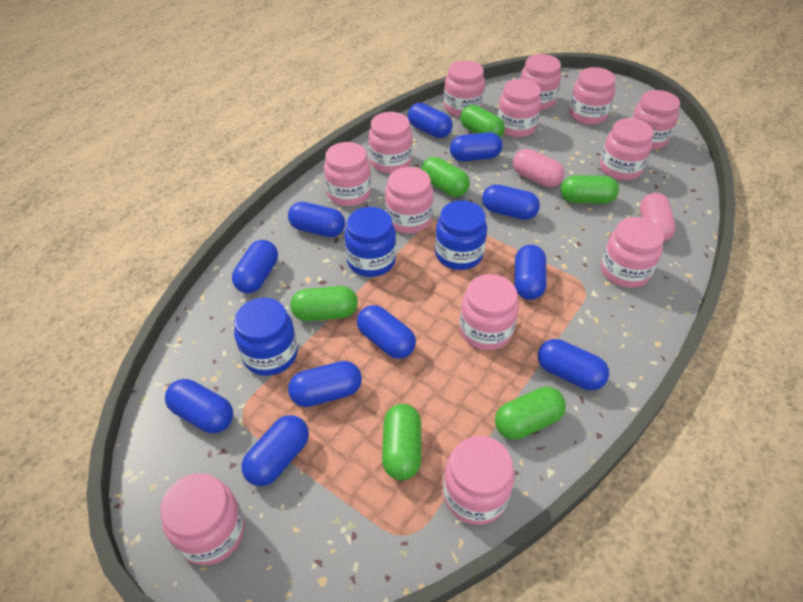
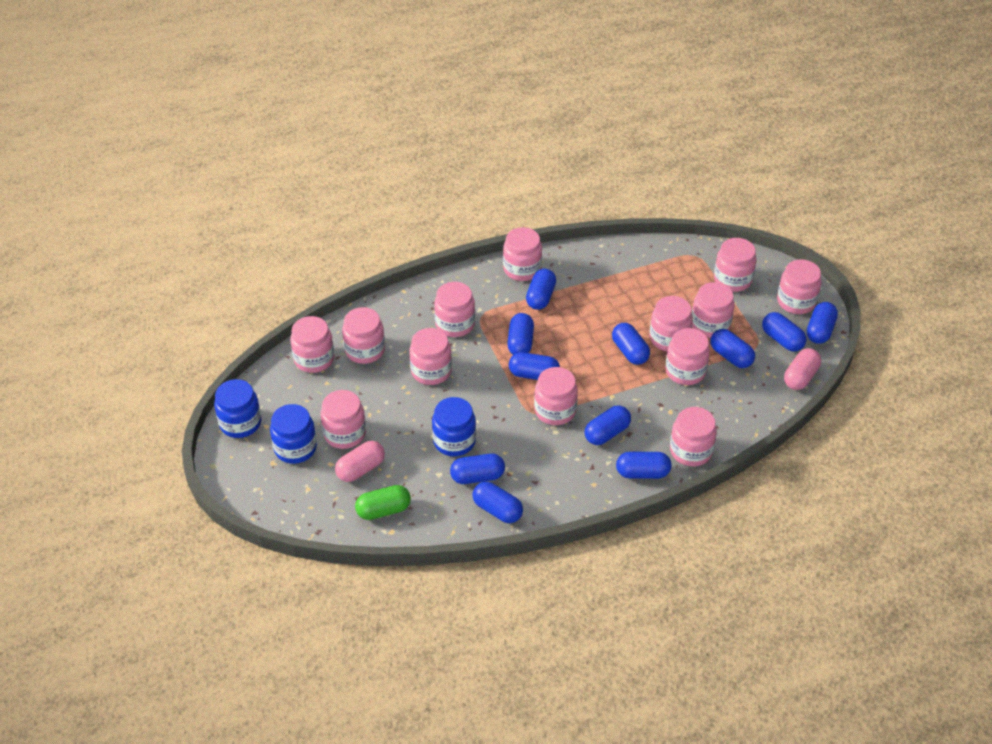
green capsule: [290,286,358,321] [382,404,421,480] [421,157,470,197] [460,105,505,138] [495,387,566,440] [561,175,619,204] = 6 -> [355,485,411,520] = 1

